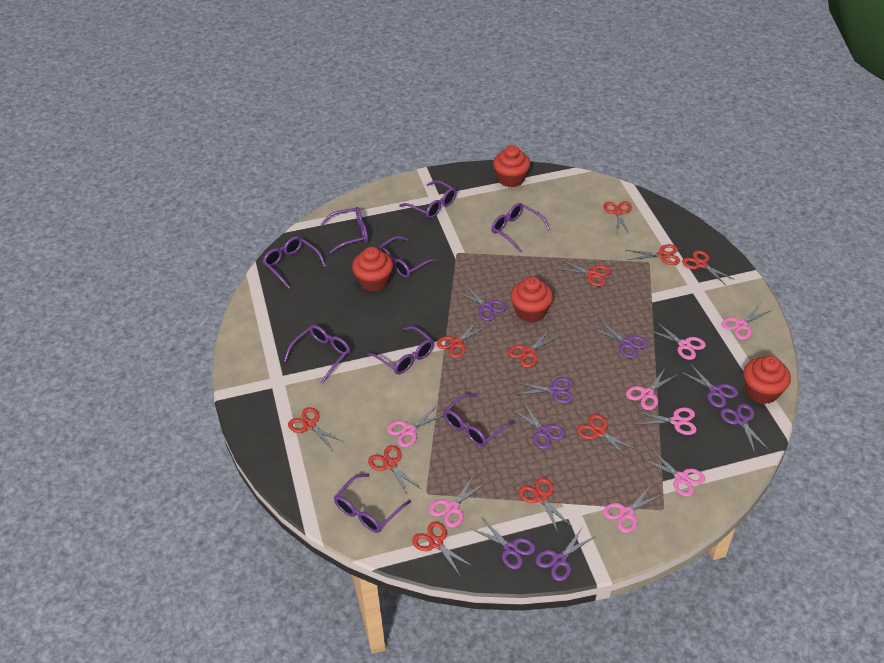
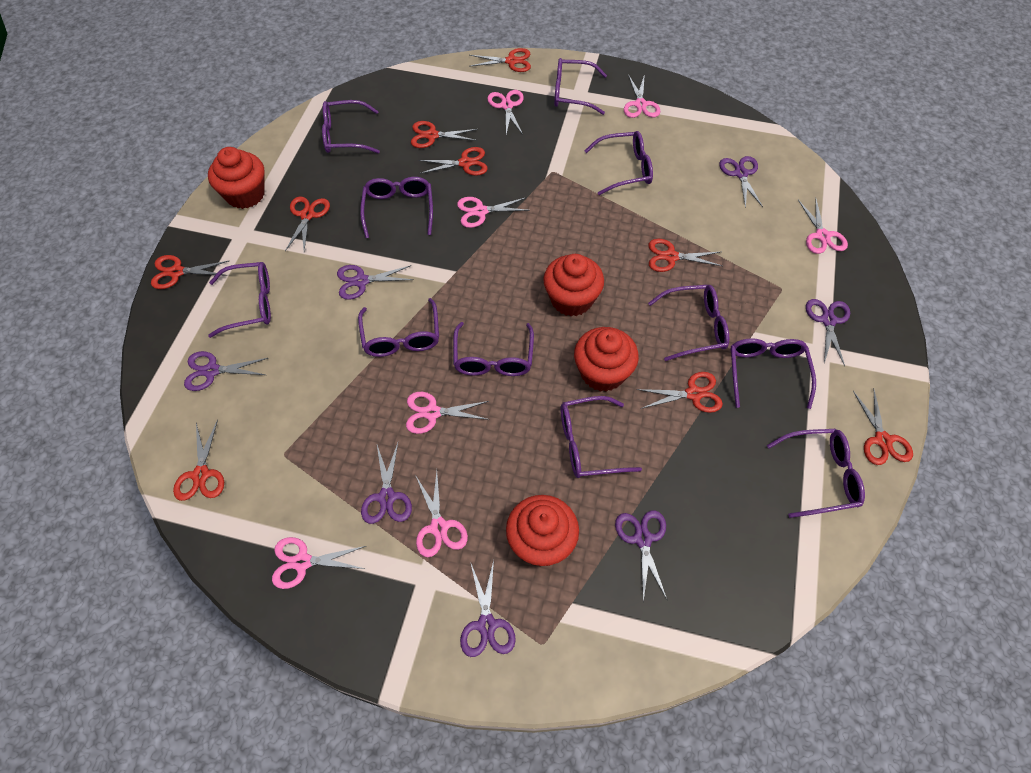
pink scissors: [387,405,444,447] [429,475,486,528] [603,484,664,533] [626,368,678,410] [635,407,696,435] [642,449,705,497] [648,323,706,360] [721,304,772,340] = 8 -> [272,537,366,589] [406,392,490,434] [415,472,468,557] [457,197,530,228] [487,90,524,135] [624,74,660,118] [798,199,848,254] = 7
purple glasses: [263,236,326,289] [284,325,350,384] [321,207,368,253] [334,473,411,533] [367,326,434,375] [378,236,438,278] [399,180,457,219] [444,393,515,447] [491,203,551,253] = 9 -> [208,262,271,338] [322,100,380,154] [358,298,439,357] [360,177,433,238] [453,322,534,376] [554,58,607,115] [561,396,642,478] [585,131,653,195] [648,285,729,361] [730,338,816,409] [767,429,865,518] = 11
purple scissors: [456,285,507,321] [472,518,536,569] [511,402,565,449] [514,377,573,403] [535,527,596,581] [591,320,648,358] [681,364,738,408] [720,403,769,453] = 8 -> [184,351,268,391] [337,265,414,300] [361,443,412,524] [460,560,516,657] [615,510,667,602] [719,156,763,209] [806,299,850,366] = 7
red scissors: [288,407,344,451] [368,445,420,496] [412,522,473,577] [436,320,488,358] [508,329,561,368] [519,478,572,532] [556,259,611,286] [577,414,637,459] [603,201,632,235] [627,244,680,265] [682,250,735,285] = 11 -> [151,255,229,289] [173,420,224,501] [285,197,330,251] [411,121,478,148] [418,147,488,176] [469,48,531,72] [637,372,723,413] [648,239,722,272] [853,390,913,465] = 9

